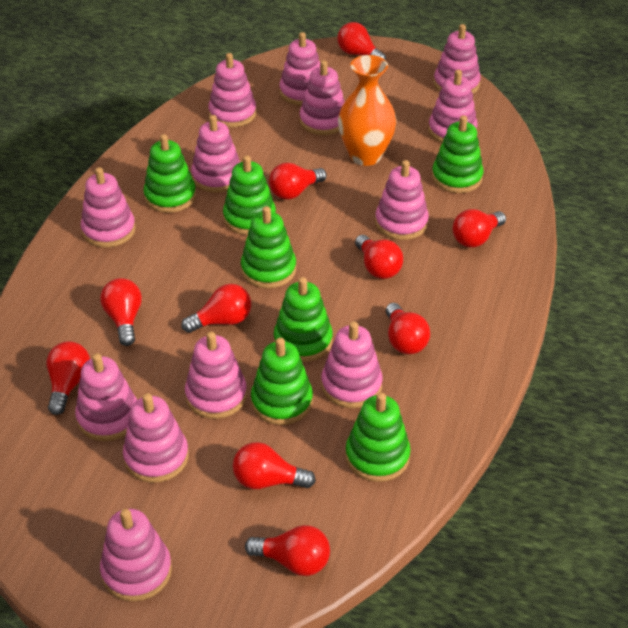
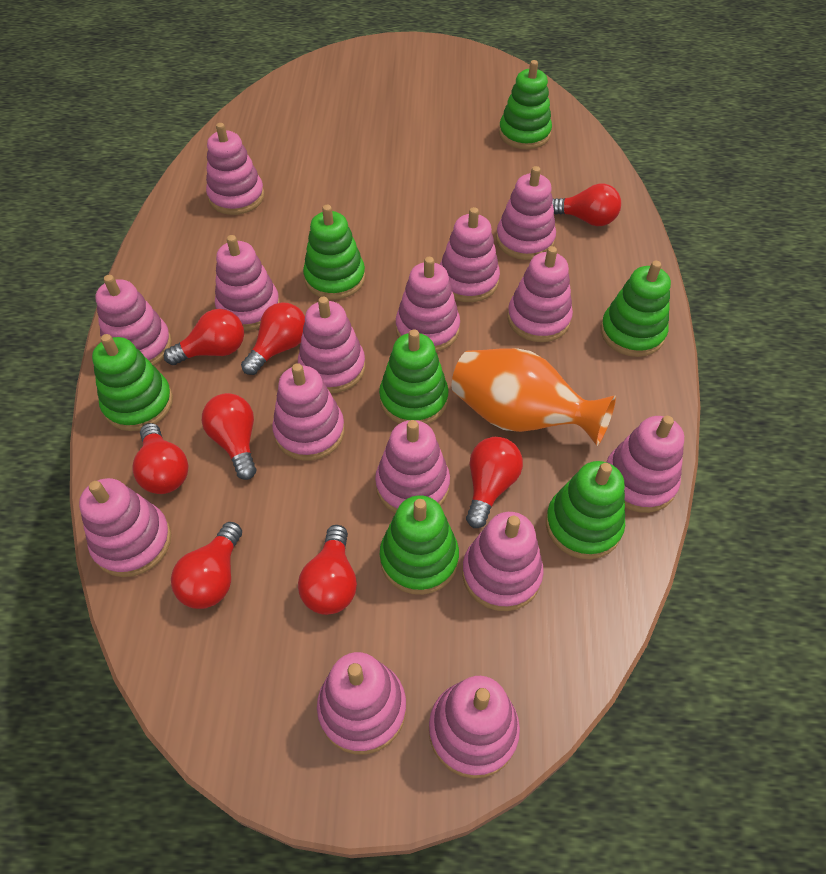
pink stacking toy: [75,353,137,441] [81,167,136,247] [100,509,172,601] [123,393,189,483] [185,332,247,419] [191,115,240,193] [208,53,256,127] [279,32,320,105] [300,60,345,135] [321,321,383,408] [375,160,429,240] [428,70,478,143] [434,24,481,93] = 13 -> [79,478,171,577] [96,275,172,366] [206,123,264,215] [215,235,280,331] [272,363,345,461] [298,296,365,393] [317,652,406,755] [375,420,450,513] [396,257,460,352] [429,676,520,778] [440,207,500,302] [462,512,544,611] [496,166,556,260] [507,246,573,342] [606,416,684,513] = 15
red light bulb: [46,341,90,415] [100,278,142,346] [181,284,251,333] [233,442,316,489] [245,525,330,576] [269,163,327,200] [337,22,386,60] [355,235,403,279] [386,303,430,354] [453,209,506,248] = 10 -> [132,423,188,494] [164,309,244,365] [171,522,242,609] [202,393,256,480] [241,302,305,375] [298,525,357,615] [466,437,523,528] [552,184,621,226] = 8

